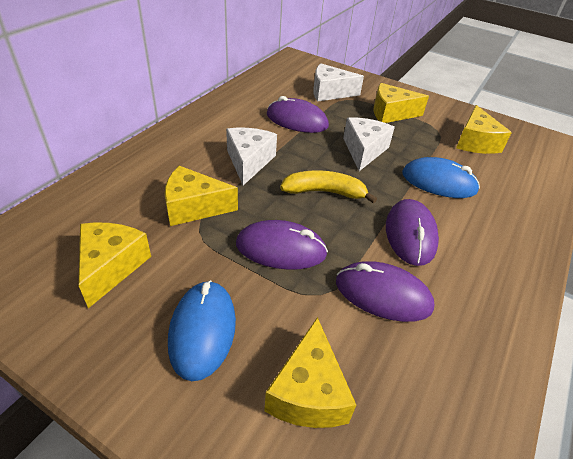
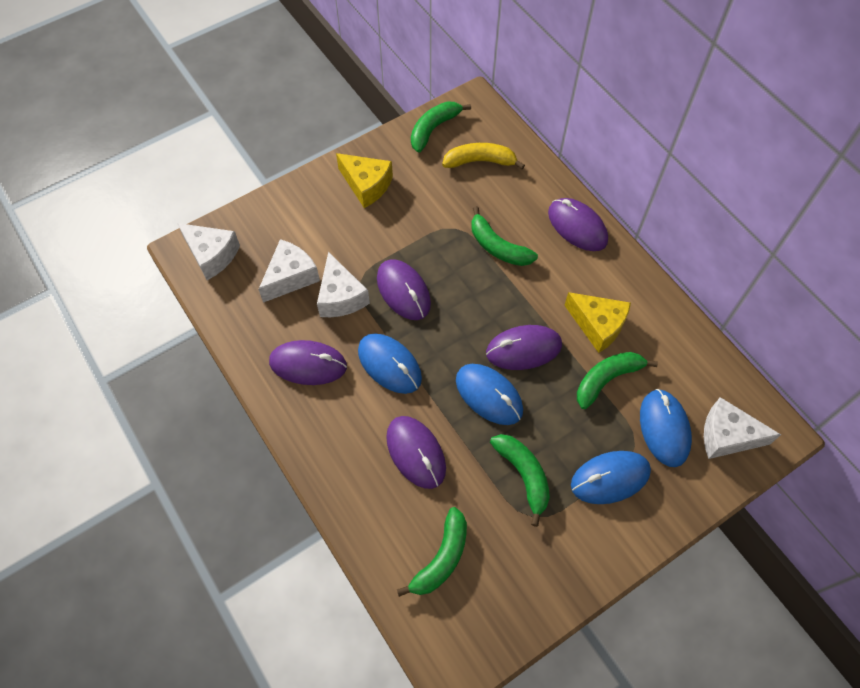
blue mouse: [168,280,236,381] [402,157,480,198] = 2 -> [358,333,422,394] [456,364,523,425] [571,451,651,504] [640,389,692,467] = 4
green banana: none = 0 -> [397,507,467,597] [411,101,471,152] [471,206,538,266] [490,434,550,527] [577,352,658,409] = 5
purple mouse: [236,220,328,270] [267,96,329,133] [336,262,435,322] [386,199,439,266] = 4 -> [269,340,347,385] [377,259,431,320] [386,416,446,489] [486,325,562,370] [548,198,608,251] = 5
white cheese: [226,128,277,185] [313,63,364,101] [343,117,395,171] = 3 -> [177,223,240,280] [258,239,320,303] [317,252,370,317] [704,397,781,459] = 4
yellow cheese: [79,222,151,308] [165,166,238,226] [264,317,356,428] [374,83,429,123] [456,105,512,154] = 5 -> [336,153,393,208] [564,292,631,353] = 2

